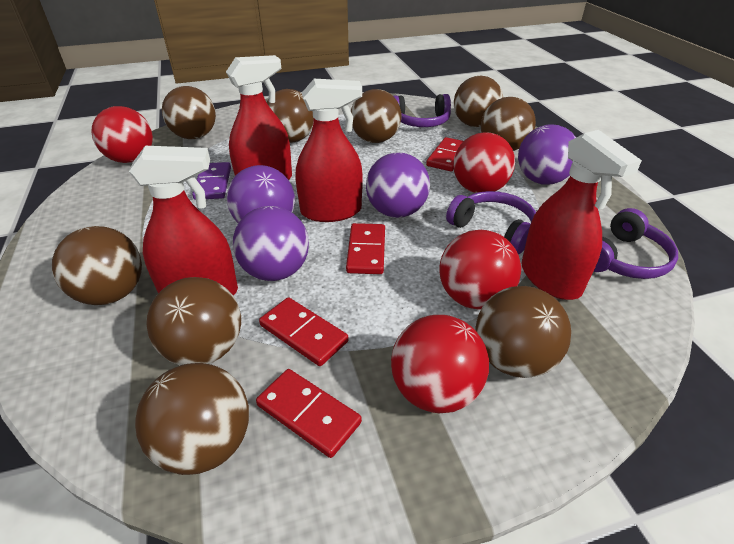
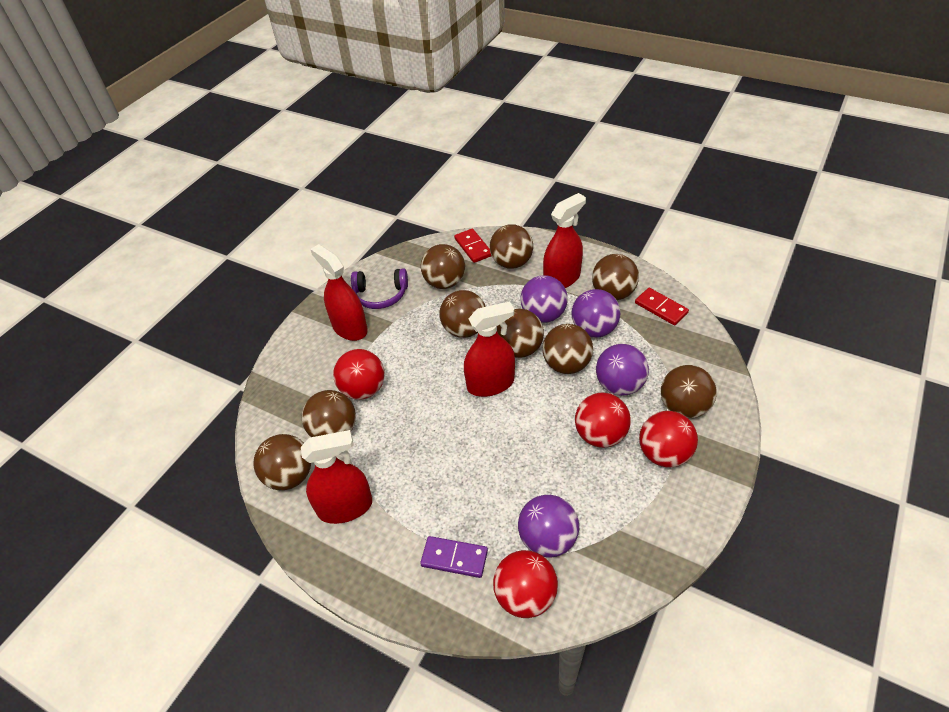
purple headphones: [394,94,451,127] [446,191,536,254] [594,208,678,279] = 3 -> [351,268,408,309] = 1
red domino: [256,369,362,458] [259,297,348,366] [346,223,385,274] [426,137,464,171] = 4 -> [454,229,491,263] [635,288,689,325] = 2

